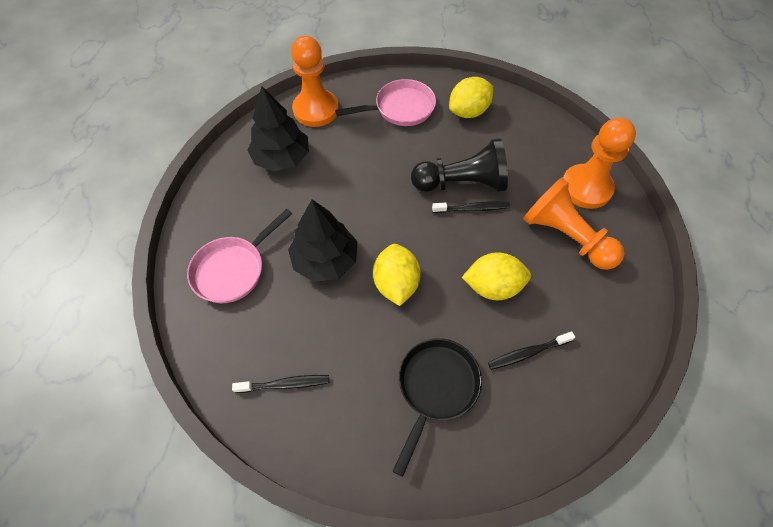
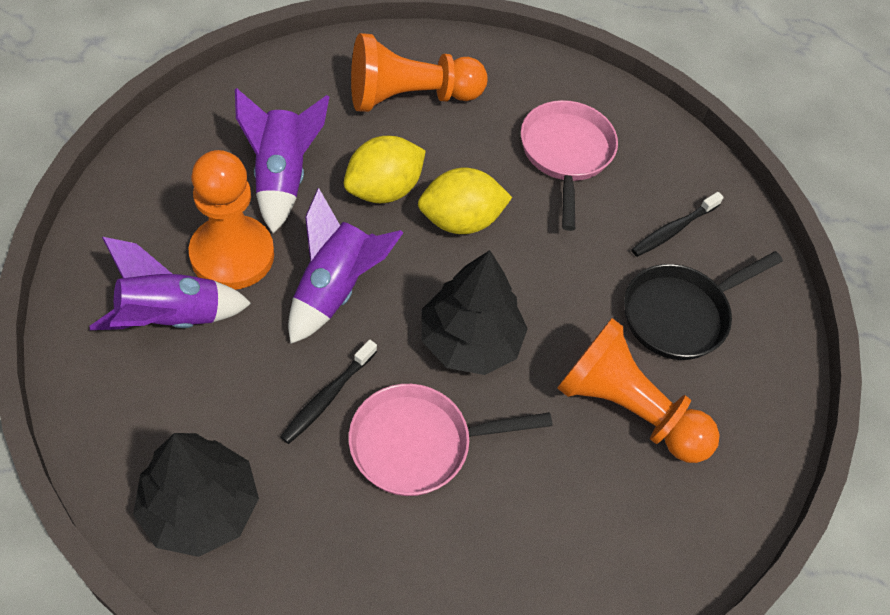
black pawn: [411,138,508,192] = 1 -> none = 0
black toothbrush: [232,375,329,393] [432,202,510,213] [488,331,575,370] = 3 -> [280,340,377,444] [631,192,724,257] = 2
purple rocket: none = 0 -> [90,237,251,330] [235,88,329,233] [288,188,403,344] = 3
yellow lemon: [373,244,421,306] [449,77,493,118] [462,252,531,300] = 3 -> [344,136,426,203] [418,168,512,234] = 2

